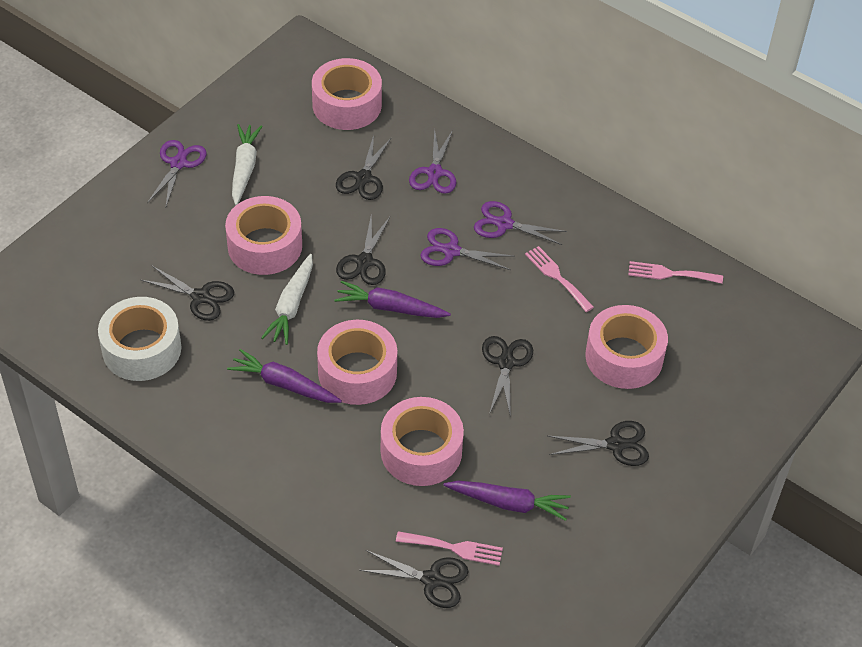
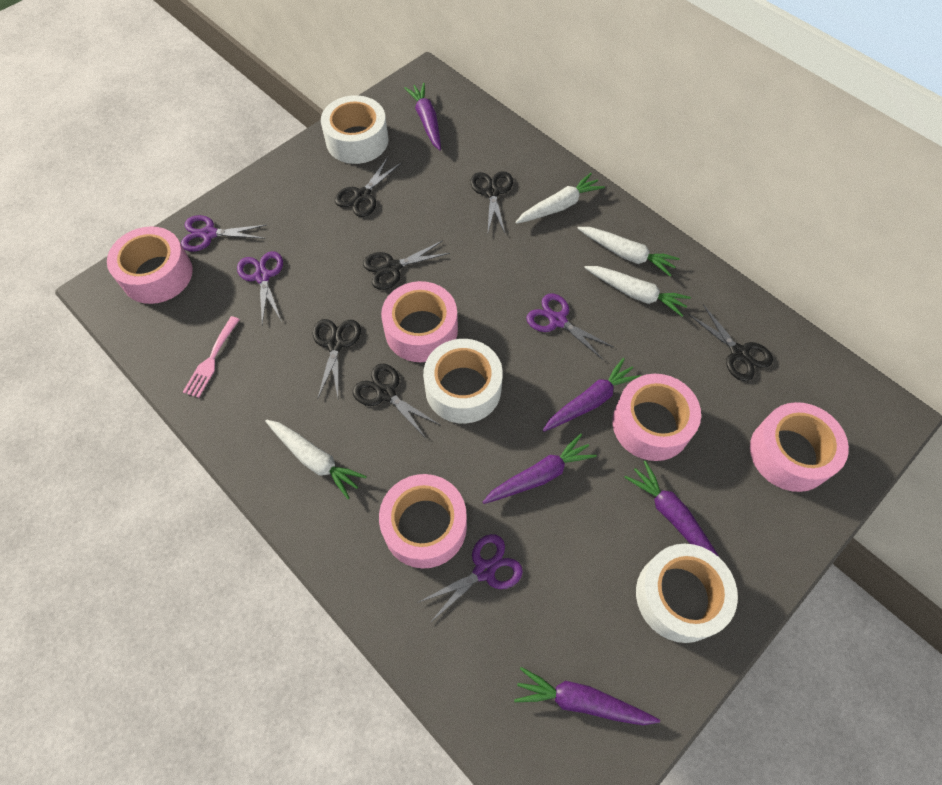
pink fork: [396,531,503,566] [525,246,594,312] [628,261,723,284] = 3 -> [183,316,240,398] = 1
purple carrot: [227,349,342,403] [334,281,451,318] [443,480,571,521] = 3 -> [404,83,441,150] [483,434,597,504] [514,667,660,725] [543,358,641,432] [624,461,720,558] = 5
white carrot: [232,124,263,205] [261,254,313,345] = 2 -> [265,419,367,499] [515,173,605,224] [577,227,680,277] [584,266,691,317] = 4
white tape: [98,297,182,381] = 1 -> [321,95,388,164] [423,339,503,424] [636,544,738,643] = 3

